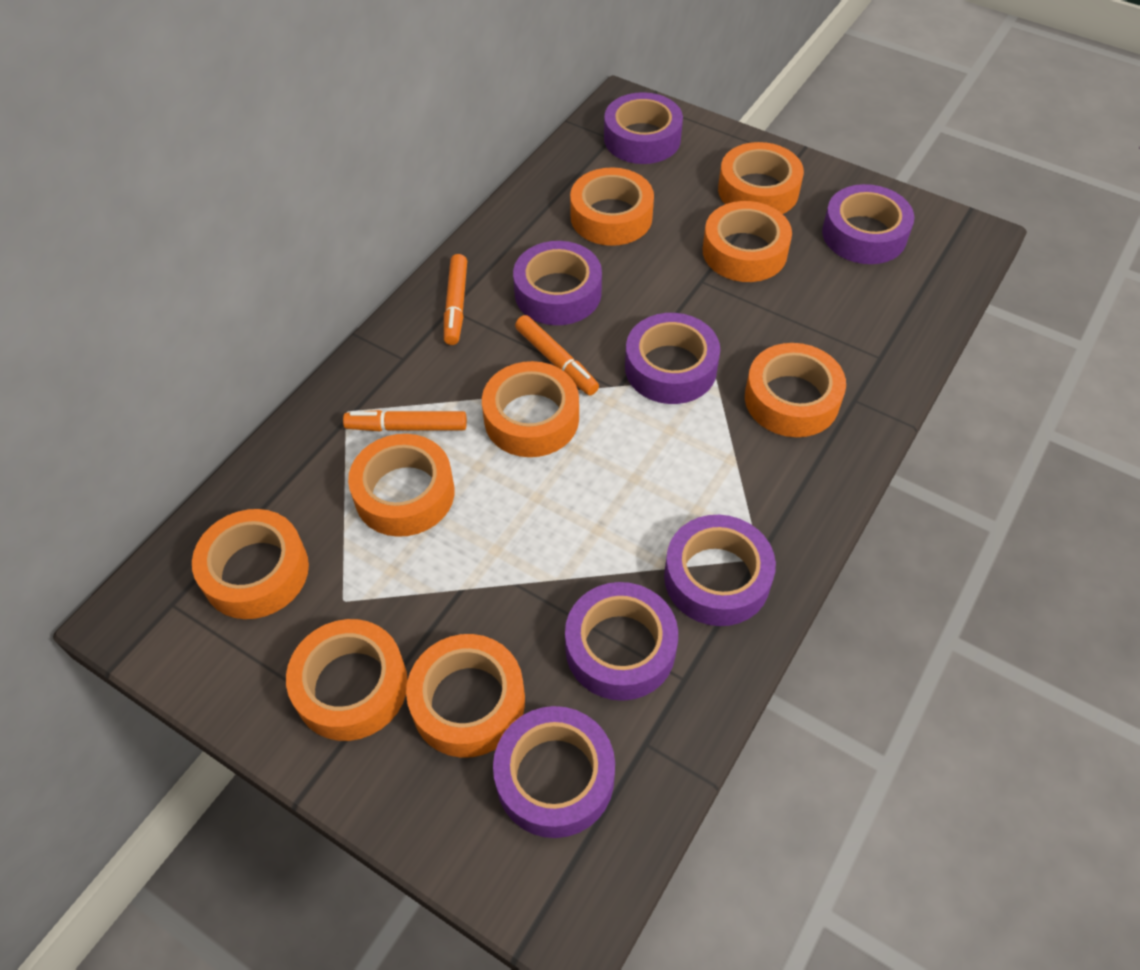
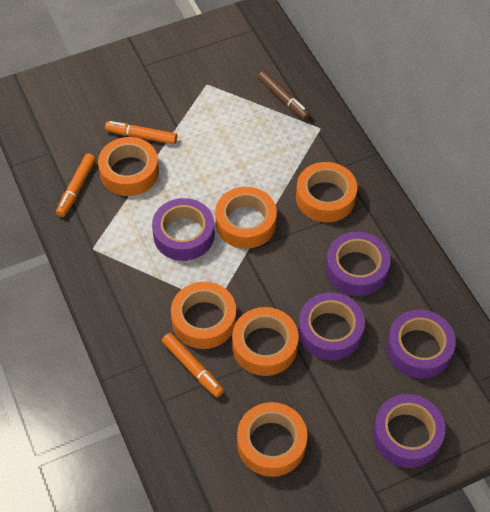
brown marker: none = 0 -> [258,71,310,120] = 1
orange tape: [192,509,309,619] [286,619,408,741] [348,434,454,537] [406,634,525,758] [482,361,579,457] [570,167,654,246] [703,201,792,282] [718,142,804,214] [745,343,846,437] = 9 -> [98,137,159,196] [171,282,236,349] [215,187,277,249] [232,307,299,376] [237,402,307,477] [296,162,357,222] = 6
purple tape: [493,706,615,838] [513,241,602,325] [565,582,678,701] [604,92,683,164] [625,313,720,404] [664,515,776,626] [822,184,914,264] = 7 -> [152,198,214,261] [298,292,365,360] [326,232,391,296] [373,394,445,468] [386,310,456,379] = 5

